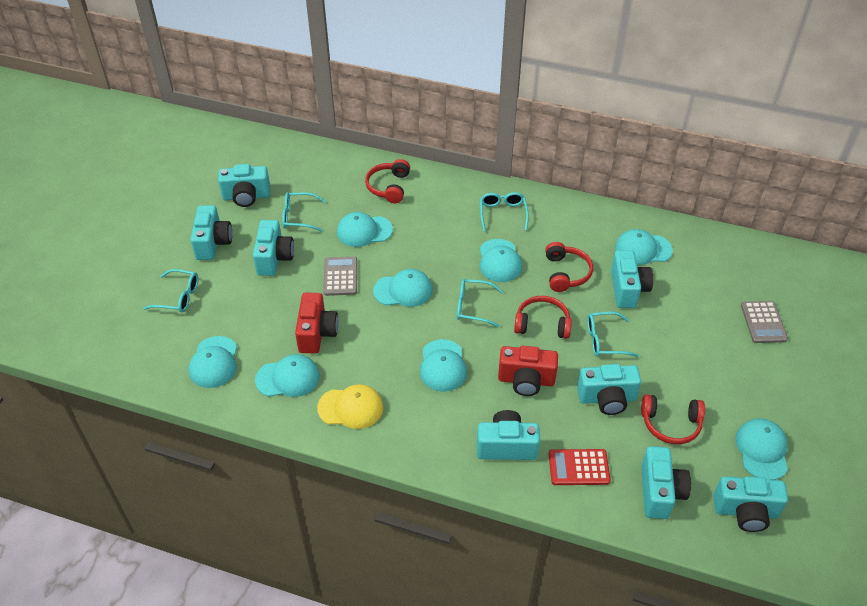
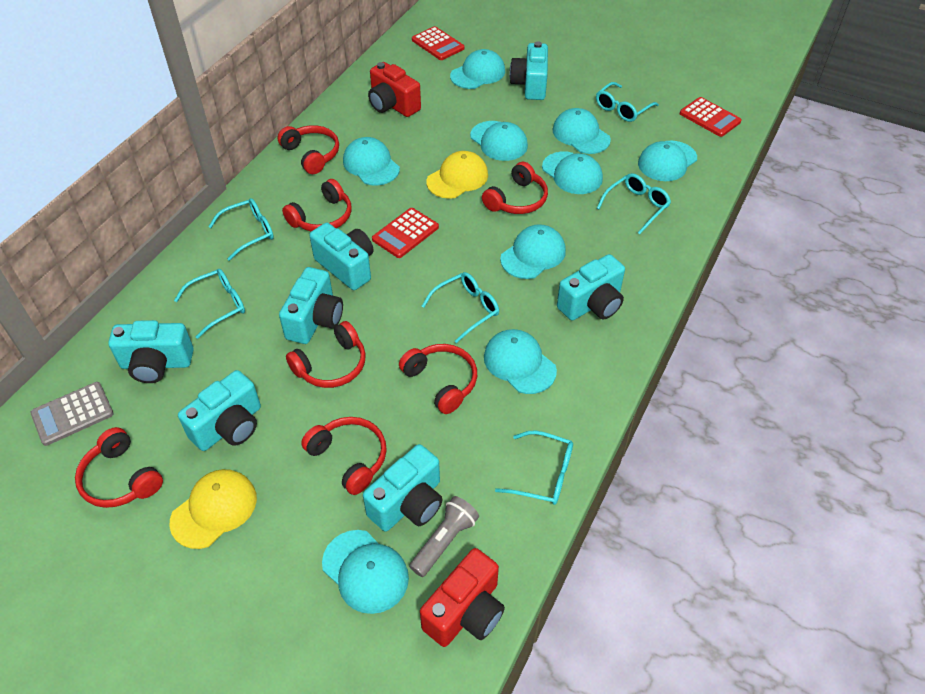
grey calculator: [323,256,357,296] [741,301,788,343] = 2 -> [30,382,114,446] = 1
grey flashlight: none = 0 -> [409,496,479,577] = 1
red calculator: [549,449,611,485] = 1 -> [372,208,439,258] [412,26,465,60] [680,97,742,137] = 3
red headphones: [365,159,410,203] [514,296,572,339] [545,242,593,292] [641,394,705,444] = 4 -> [75,427,163,508] [278,125,339,174] [282,179,352,231] [286,321,366,388] [301,417,387,495] [399,344,477,414] [482,162,548,214] = 7
turquoise camera: [190,205,232,260] [218,164,270,207] [253,220,294,276] [477,410,540,460] [577,364,641,415] [611,250,653,308] [641,446,691,519] [713,476,788,532] = 8 -> [108,320,194,383] [178,370,261,451] [279,267,343,344] [309,223,373,290] [363,444,443,532] [509,41,548,100] [557,254,625,321] = 7
turquoise cap: [189,336,237,388] [255,354,320,397] [337,212,393,247] [373,269,433,307] [420,339,467,392] [480,239,522,282] [615,229,673,265] [735,418,788,480] = 8 -> [322,530,409,614] [343,137,400,186] [450,49,505,89] [470,121,528,161] [484,329,557,394] [500,224,566,279] [542,152,603,194] [553,108,611,154] [638,141,697,181] = 9
turquoise glasses: [143,269,198,313] [282,192,326,232] [457,279,503,327] [480,192,529,232] [587,311,639,357] = 5 -> [174,269,245,339] [208,198,274,261] [422,272,499,343] [495,431,573,505] [596,82,659,122] [597,173,671,234] = 6
yellow cap: [317,384,383,429] = 1 -> [170,469,257,549] [426,151,488,199] = 2

